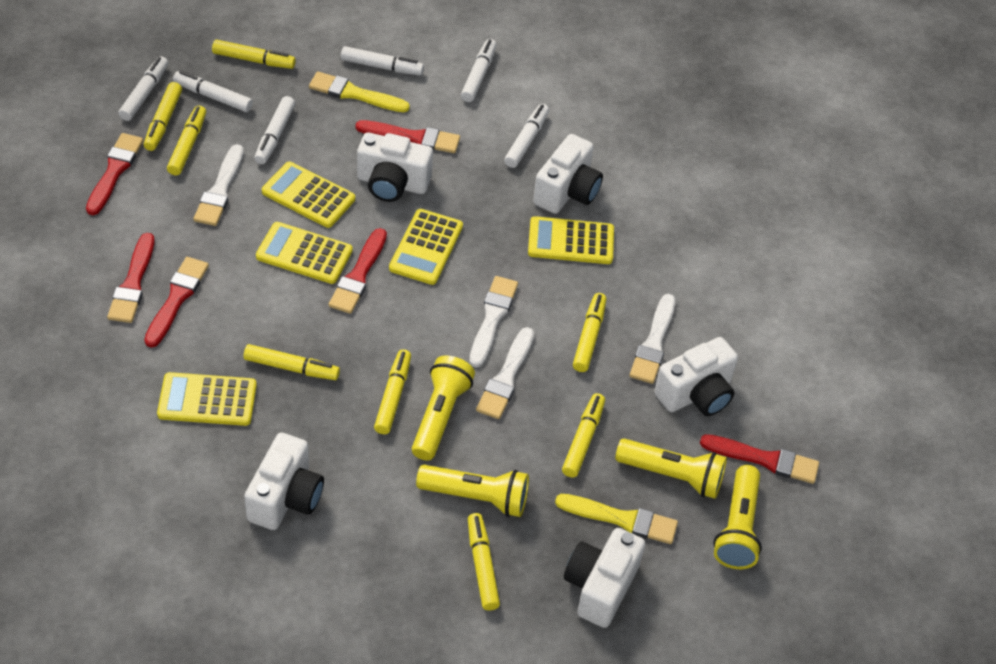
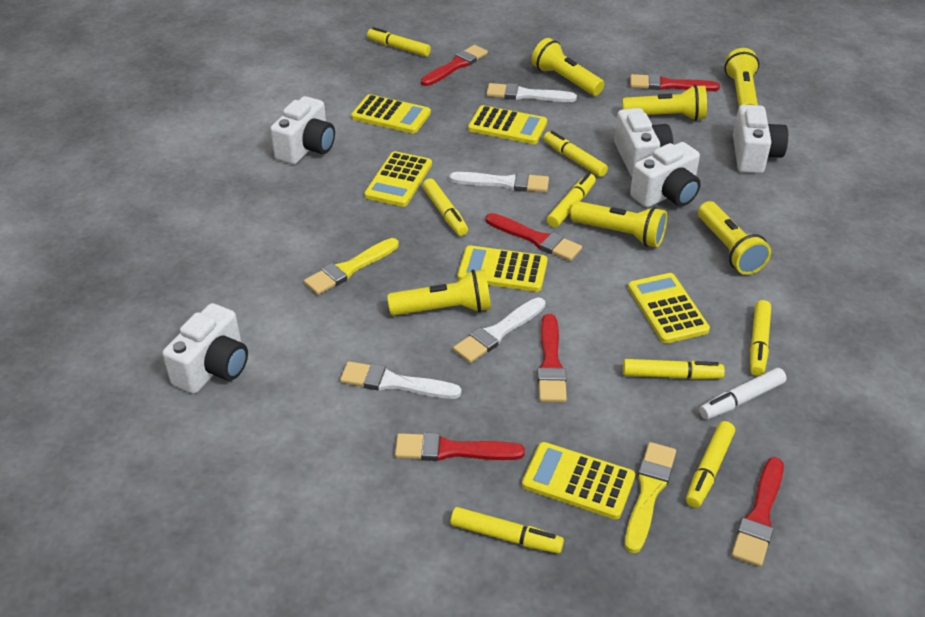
white marker: [118,56,168,121] [173,71,253,112] [254,96,295,164] [341,46,424,75] [461,39,497,102] [504,104,549,168] = 6 -> [699,368,787,420] = 1
yellow calculator: [157,372,257,426] [256,222,353,284] [262,162,355,228] [389,209,463,285] [528,216,614,264] = 5 -> [351,94,431,134] [364,151,432,207] [458,245,548,292] [468,105,547,144] [522,442,635,519] [628,273,710,344] = 6
yellow flashlight: [412,355,475,460] [416,465,529,517] [615,438,727,499] [713,465,762,569] = 4 -> [387,269,491,316] [532,38,604,96] [570,201,667,247] [622,85,707,121] [698,201,771,275] [724,48,759,107] = 6

